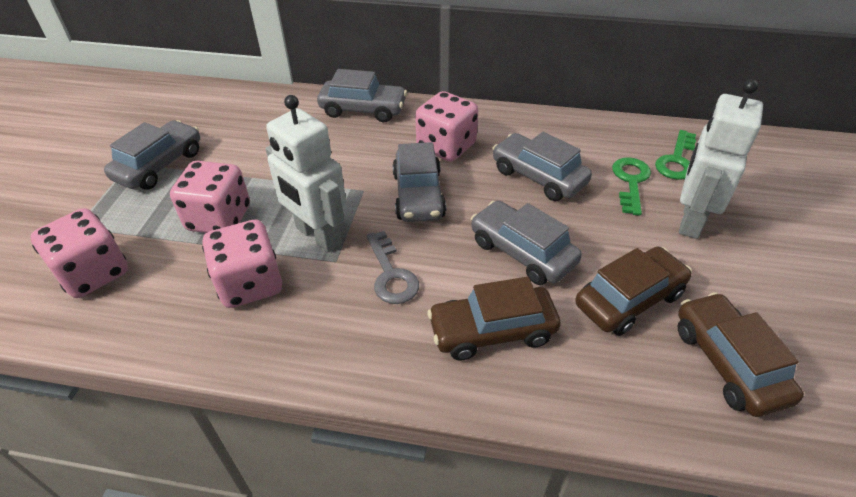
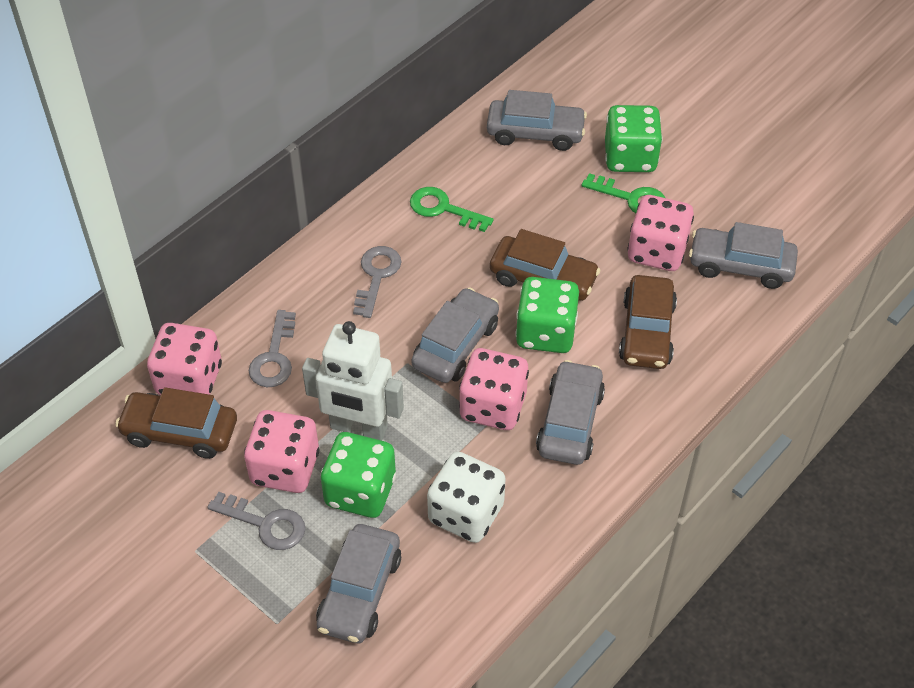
green dice: none = 0 -> [321,432,396,518] [515,277,579,353] [605,105,663,172] = 3
grey key: [366,231,419,304] = 1 -> [207,491,305,550] [249,310,296,387] [353,246,401,318] = 3
white dice: none = 0 -> [427,452,506,543] = 1
white robot: [266,95,347,252] [679,79,763,239] = 2 -> [302,321,404,441] = 1

